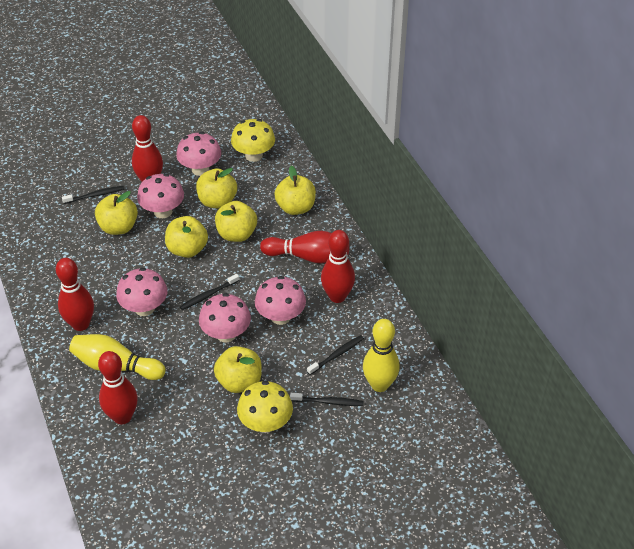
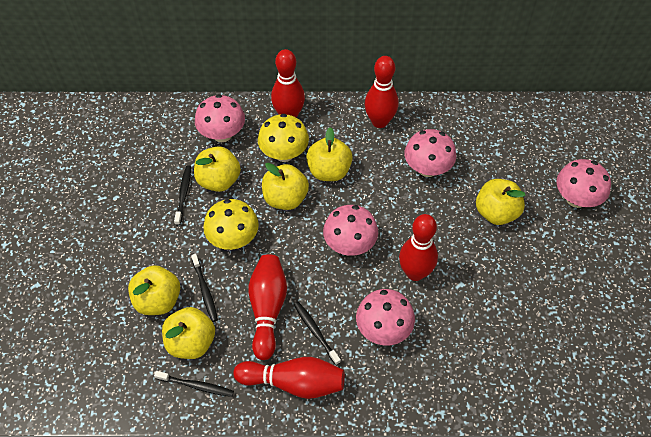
yellow bowling pin: [69,334,165,380] [363,319,400,392] = 2 -> none = 0

